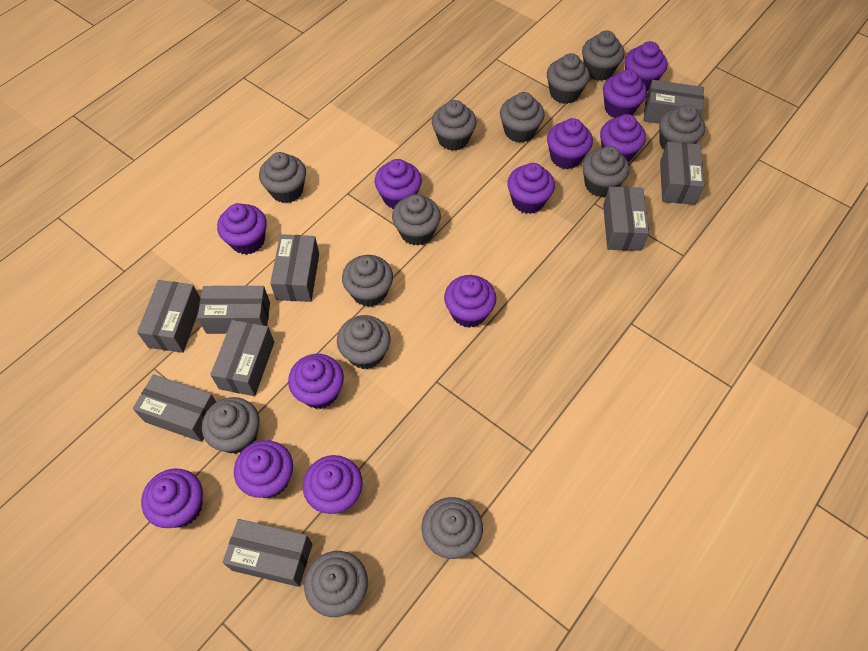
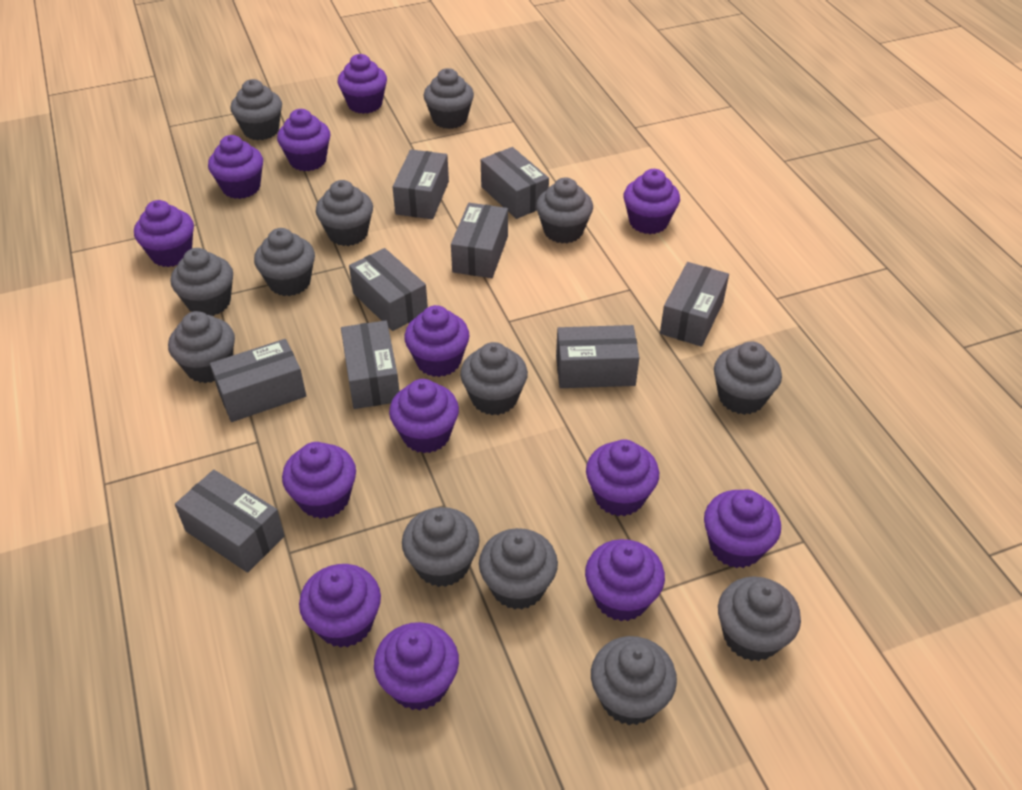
purple cupcake: [141,469,203,528] [217,203,267,255] [234,440,293,498] [288,354,344,409] [303,455,363,514] [374,159,422,209] [444,275,496,328] [507,163,555,214] [547,118,593,169] [600,114,646,162] [603,69,647,118] [624,41,667,91] = 12 -> [134,200,194,267] [208,135,263,199] [277,109,330,171] [282,442,356,519] [299,564,381,648] [338,54,387,114] [374,622,459,711] [389,379,459,453] [404,305,470,377] [585,539,665,621] [586,439,659,516] [623,169,680,234] [704,489,781,568] = 13

